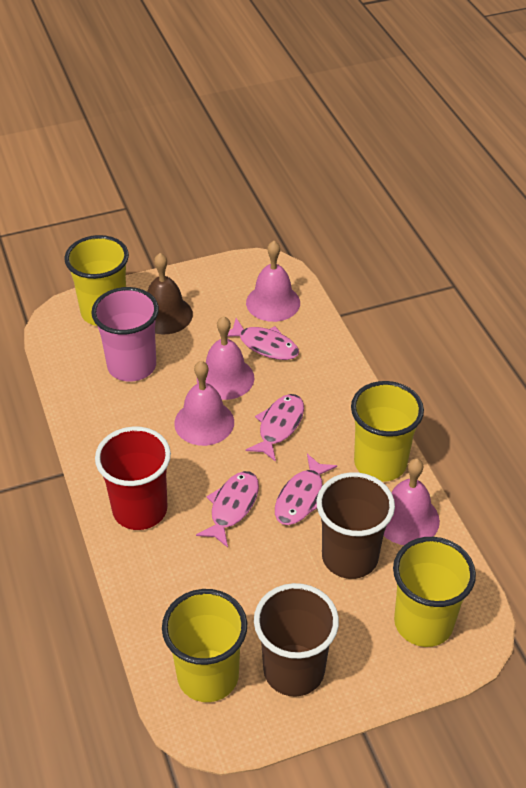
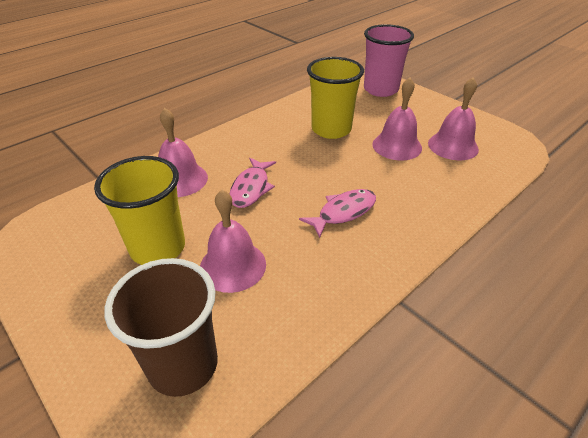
brown bell: [147,253,193,334] = 1 -> none = 0
brown cup: [254,583,339,697] [317,472,395,579] = 2 -> [105,258,218,397] = 1
pink fish: [196,471,259,548] [220,318,299,360] [246,394,304,462] [275,454,337,525] = 4 -> [230,158,276,208] [299,189,376,238] = 2
red cup: [95,426,171,530] = 1 -> none = 0
yellow cup: [65,235,129,326] [162,589,247,702] [351,381,424,482] [393,537,476,647] = 4 -> [94,156,185,265] [307,57,364,139] = 2

